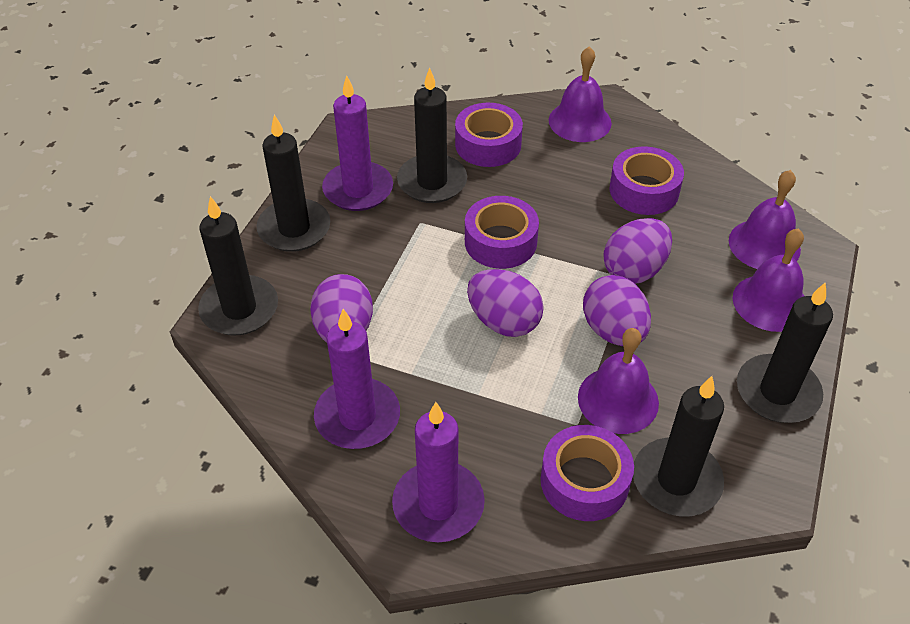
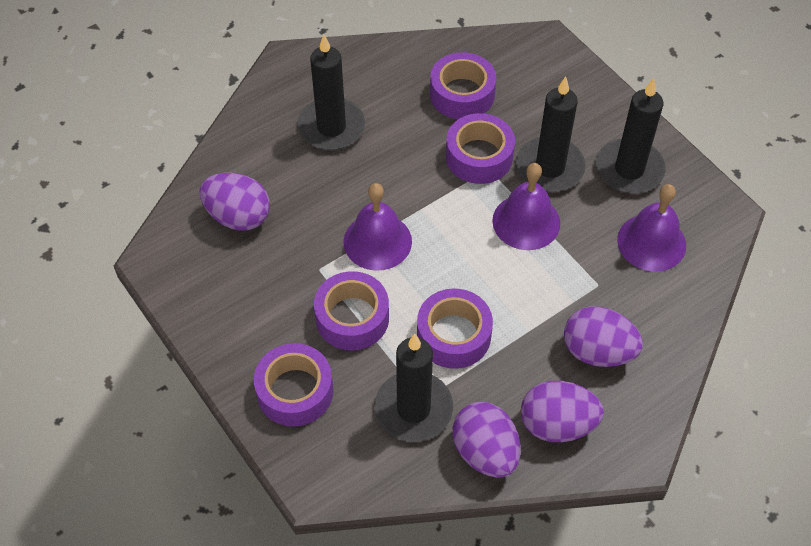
black candle: [198,196,278,335] [257,115,330,252] [397,68,467,203] [633,376,724,516] [737,282,833,423] = 5 -> [297,34,365,150] [374,334,453,442] [516,76,586,192] [596,78,666,194] = 4
purple bell: [549,46,612,142] [578,328,659,434] [729,170,801,269] [733,228,804,332] = 4 -> [344,183,412,271] [492,163,560,250] [617,184,686,272] = 3
purple candle: [314,309,400,449] [322,75,393,211] [392,402,485,542] = 3 -> none = 0
purple tape: [455,103,523,167] [465,196,539,269] [541,425,634,521] [610,146,684,215] = 4 -> [254,343,333,427] [314,271,389,350] [417,288,493,369] [430,52,496,119] [446,113,515,184] = 5

